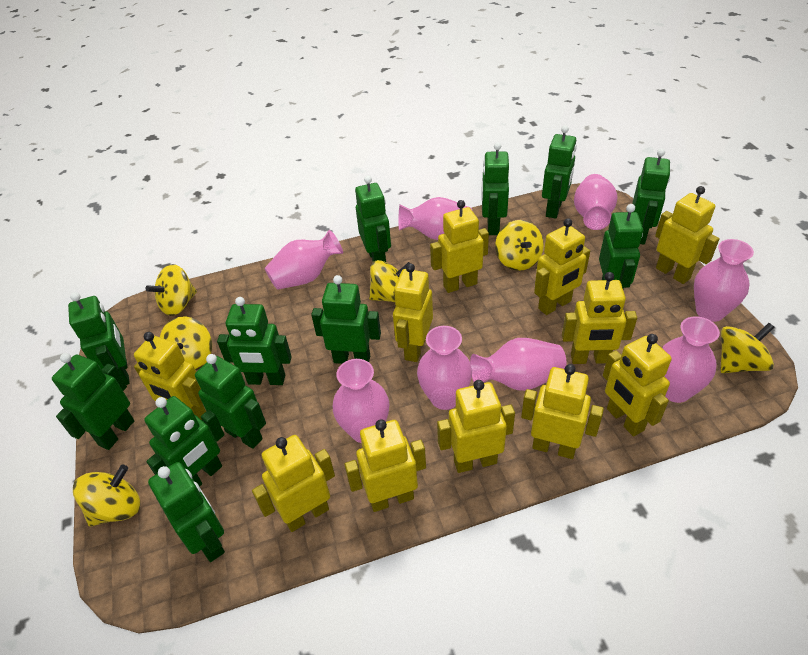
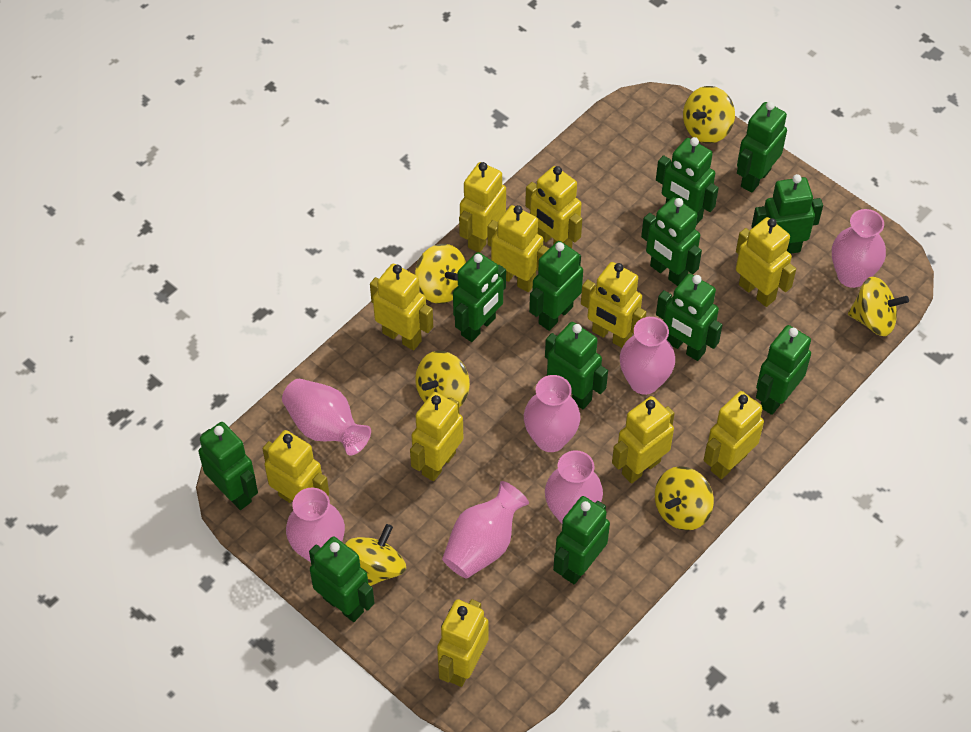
pink vase: [265,230,343,290] [333,359,389,443] [398,197,472,240] [417,326,472,410] [470,338,566,391] [574,174,617,230] [662,316,720,403] [694,239,754,322] = 8 -> [282,379,371,456] [286,488,345,562] [442,481,529,579] [524,375,580,452] [545,450,603,523] [620,317,675,395] [832,209,886,288] = 7

